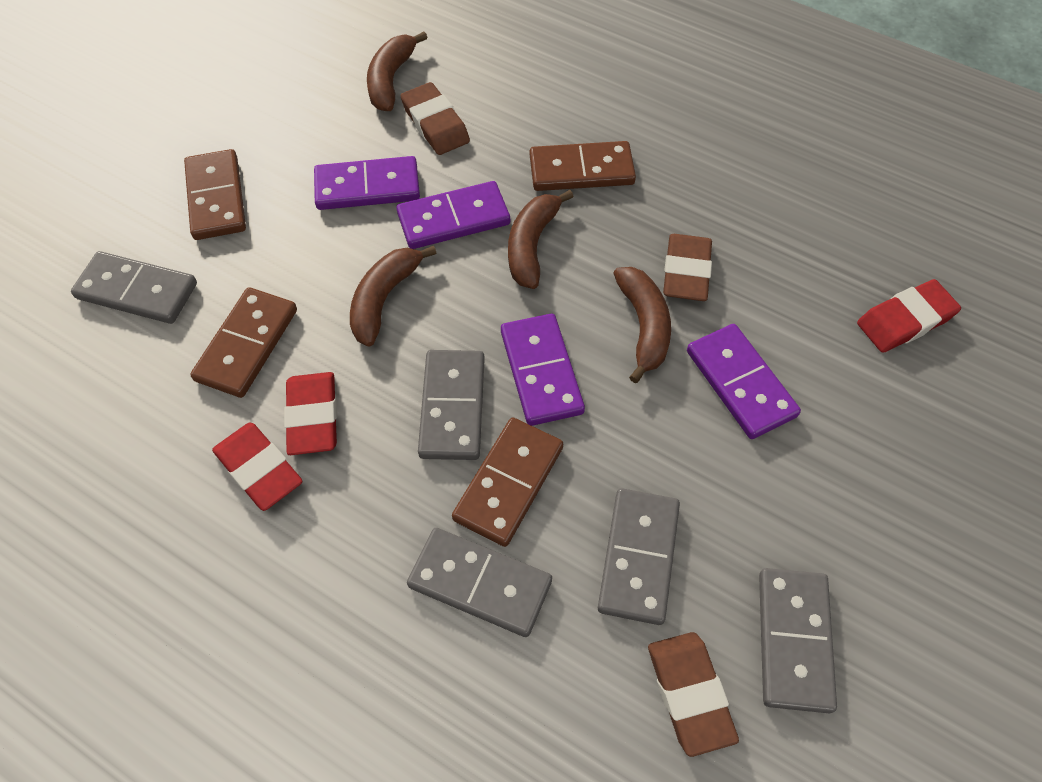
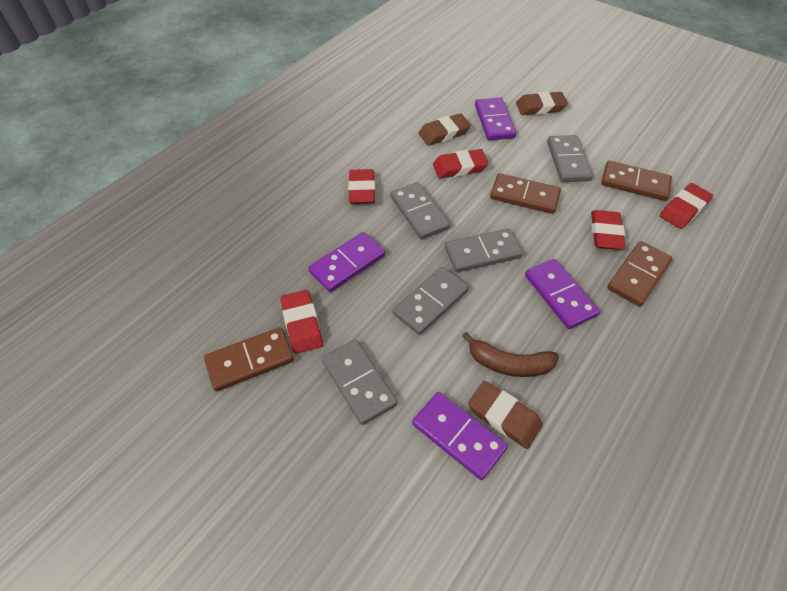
brown banana: [350,246,437,347] [367,31,428,111] [508,190,574,289] [613,267,671,383] = 4 -> [462,332,559,377] = 1
red eraser: [212,423,302,511] [284,372,337,455] [857,279,961,353] = 3 -> [281,290,323,354] [348,169,375,204] [433,149,489,178] [591,210,626,250] [660,183,713,229] = 5

